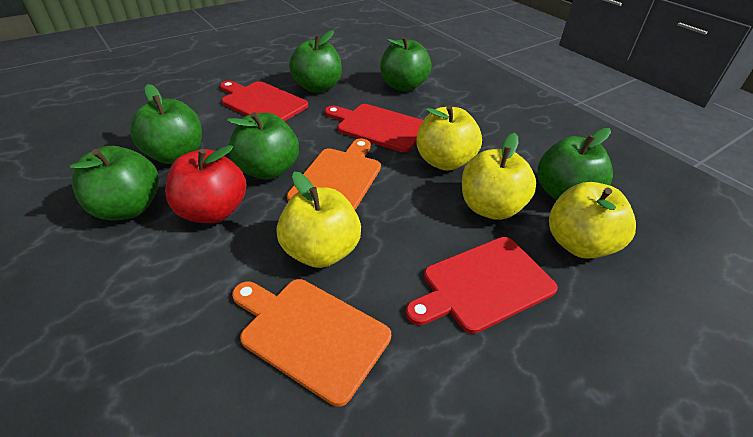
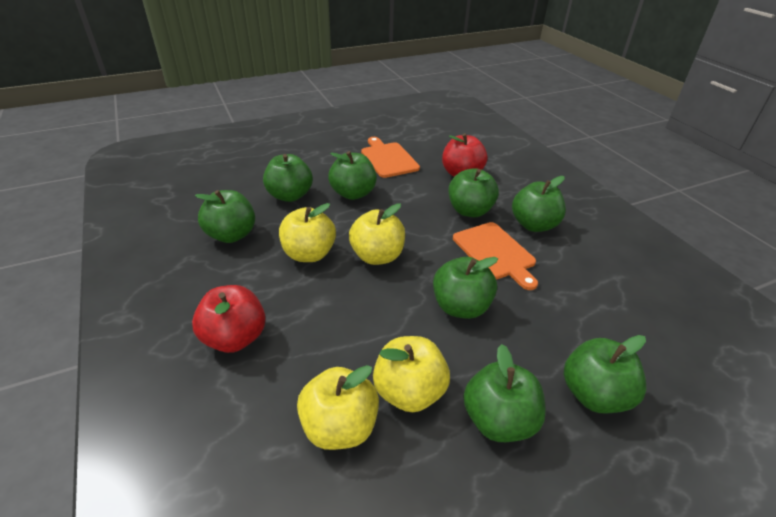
green apple: [70,146,159,220] [130,84,202,164] [227,112,299,180] [289,30,342,93] [380,36,432,91] [537,128,613,200] = 6 -> [195,190,255,243] [263,154,313,202] [328,151,377,200] [433,257,498,319] [449,168,499,217] [463,344,546,442] [512,176,566,232] [564,335,647,413] = 8
red apple: [165,145,246,223] = 1 -> [192,285,266,353] [442,133,487,177] = 2
red cutting board: [220,81,308,121] [325,104,423,152] [406,237,558,334] = 3 -> none = 0

